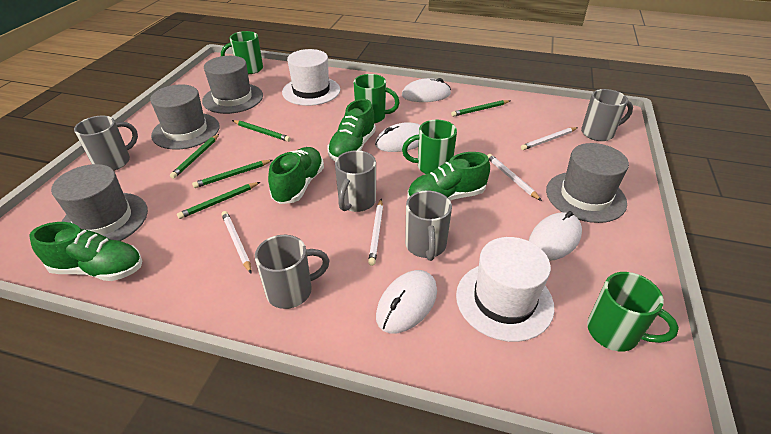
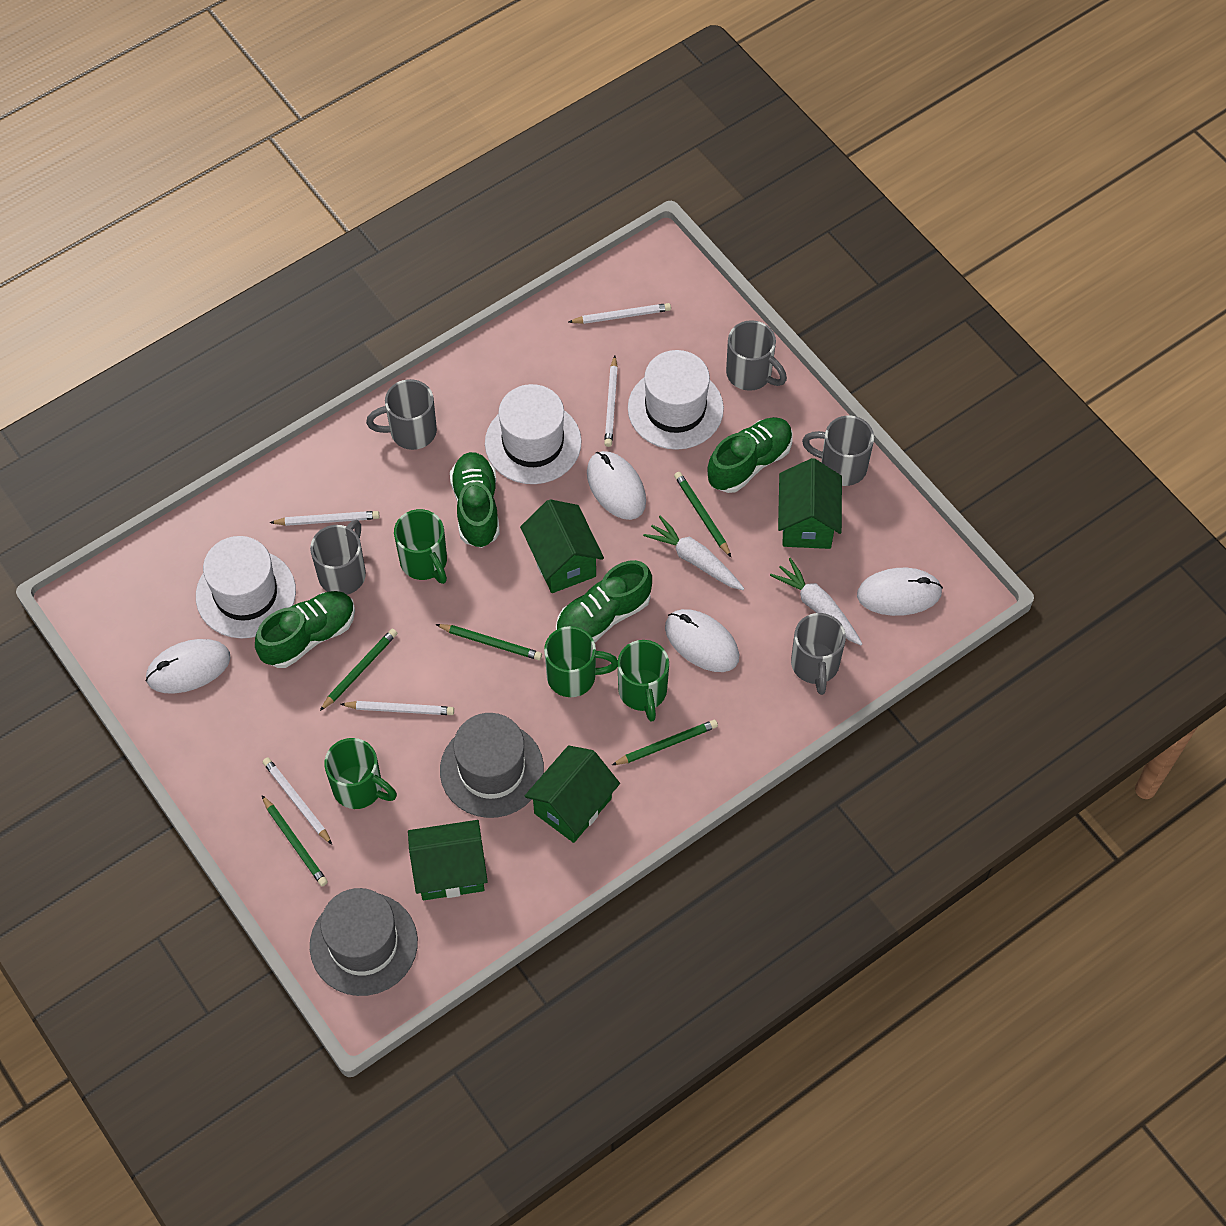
green house: none = 0 -> [408,820,488,900] [520,499,604,593] [525,745,620,843] [778,458,842,549] = 4
grey hat: [51,164,148,241] [150,84,220,150] [202,56,263,114] [546,143,629,223] = 4 -> [310,888,418,996] [440,713,544,818] = 2
white carrot: none = 0 -> [643,516,744,590] [770,558,862,645] = 2
white hat: [282,49,340,106] [456,237,554,342] = 2 -> [196,536,296,638] [485,384,582,484] [628,350,724,450] = 3
white pencil: [221,211,251,273] [368,199,383,266] [487,154,542,201] [521,127,578,150] = 4 -> [263,757,332,845] [269,511,379,526] [340,701,454,715] [569,303,671,324] [604,355,618,447] = 5

